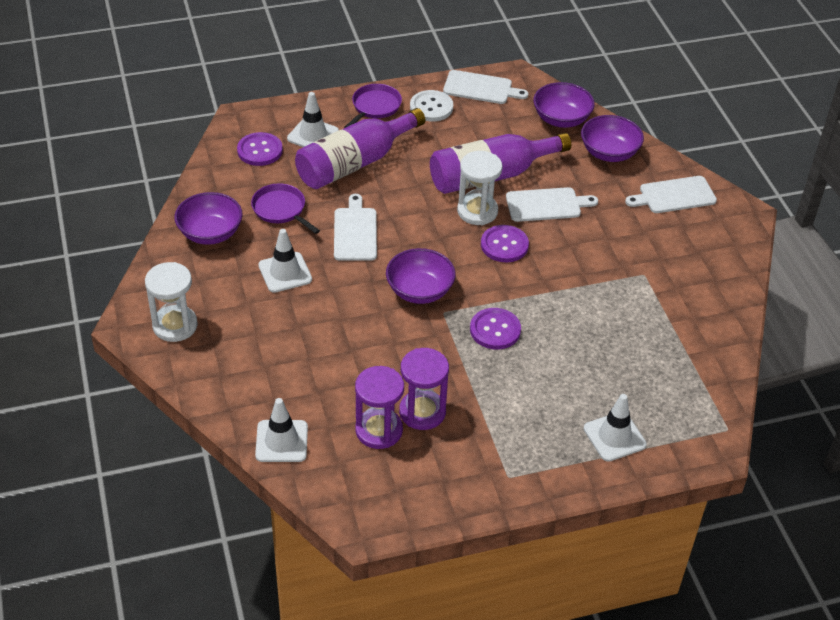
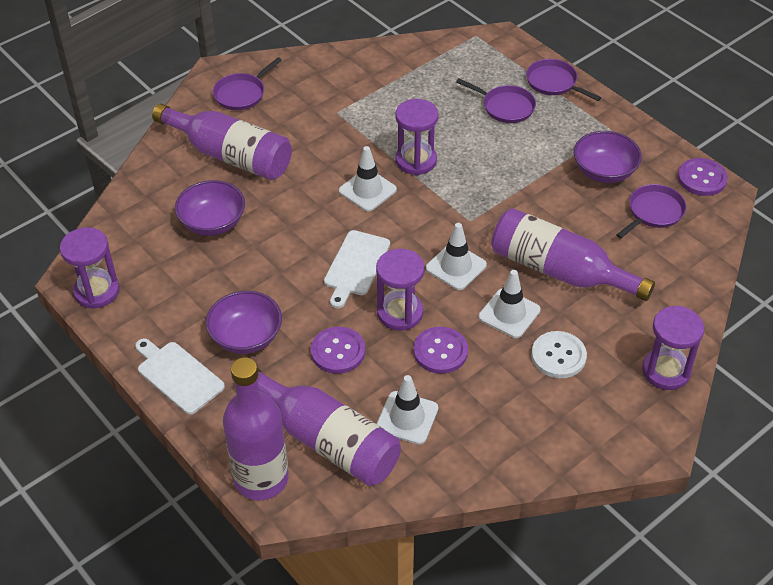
purple bottle: [295,108,425,189] [430,133,571,194] = 2 -> [152,104,292,180] [223,357,289,500] [257,369,401,486] [491,208,655,301] = 4
purple bowl: [174,192,243,245] [386,248,456,304] [533,82,595,128] [581,115,644,162] = 4 -> [175,180,245,236] [206,291,282,354] [574,131,642,183] = 3
purple hourglass: [355,366,404,449] [399,348,449,430] = 2 -> [60,227,120,309] [376,249,424,330] [395,99,439,175] [642,305,704,390] = 4
purple pan: [251,183,320,234] [344,84,402,128] = 2 -> [213,57,282,110] [456,78,536,123] [526,59,601,101] [616,184,686,238] = 4
white cutting board: [334,194,377,261] [443,70,528,104] [506,187,598,222] [625,176,717,213] = 4 -> [135,339,225,414] [324,230,390,308] = 2
white hourglass: [145,262,198,342] [457,151,503,225] = 2 -> none = 0

